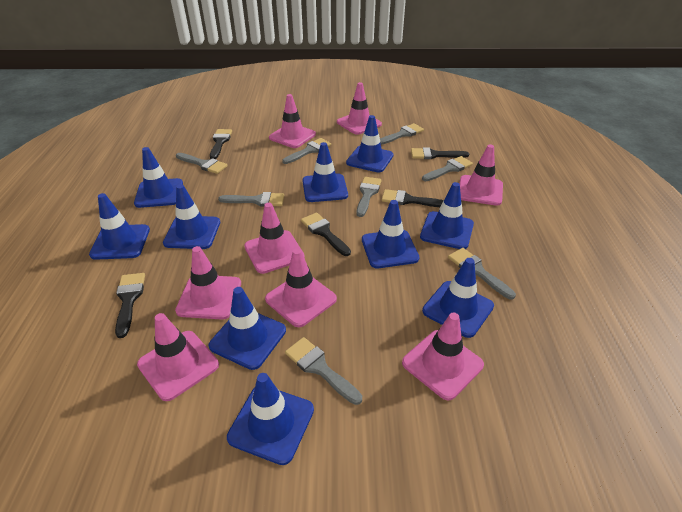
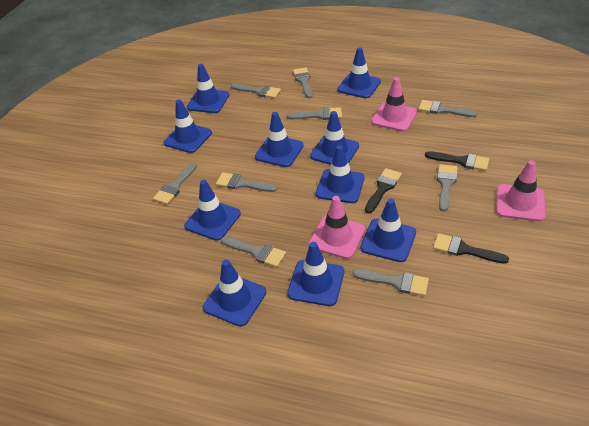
black brush: [115,273,145,338] [210,129,232,159] [301,213,351,256] [382,189,444,207] [411,147,469,159] = 5 -> [365,168,402,214] [425,151,489,171] [433,233,509,264] = 3
grey brush: [176,153,228,174] [218,192,284,207] [282,138,331,164] [285,337,362,405] [356,177,382,217] [380,123,424,145] [422,156,473,181] [448,248,516,300] = 8 -> [153,162,197,204] [216,172,277,192] [221,236,286,267] [231,84,281,98] [286,107,342,120] [293,67,313,98] [353,269,429,296] [418,100,477,117] [437,164,458,212] = 9
pink traffic cone: [137,313,219,401] [175,246,241,320] [244,203,305,274] [265,248,337,327] [269,94,316,148] [337,82,382,135] [402,312,484,401] [459,144,503,206] = 8 -> [309,196,365,259] [371,77,417,131] [496,160,546,221] = 3

